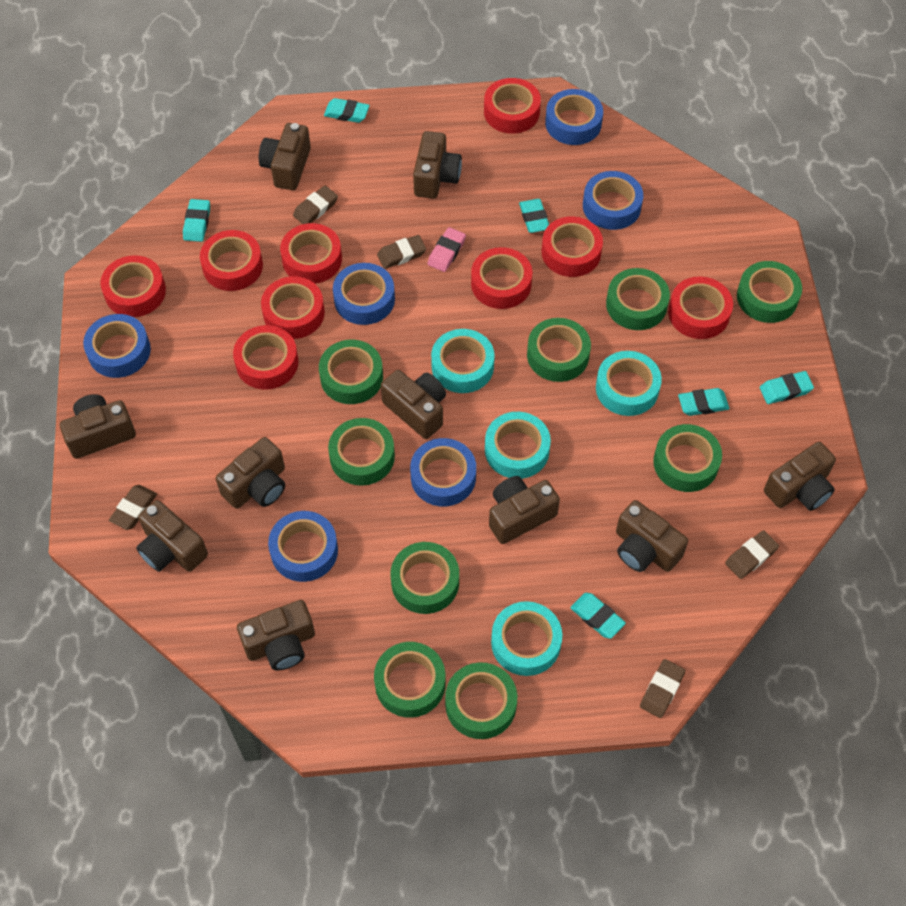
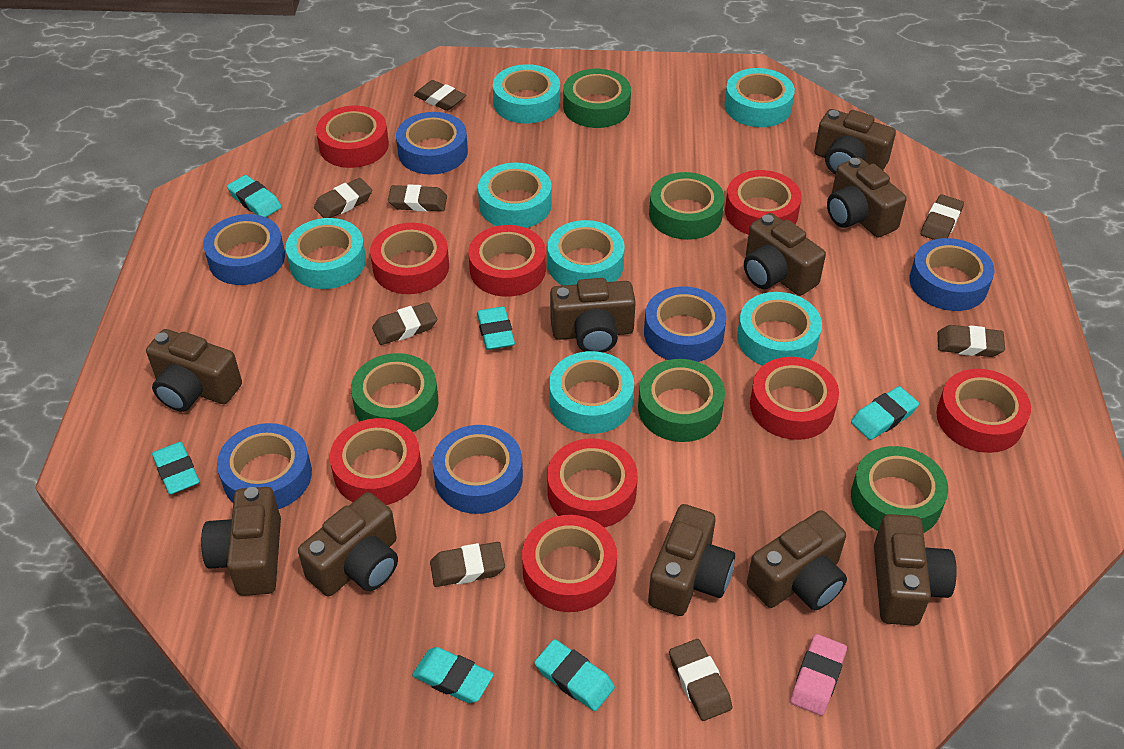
brown eraser: [109,485,157,530] [293,186,338,224] [377,235,426,269] [640,659,685,718] [725,530,779,579] = 5 -> [314,178,372,218] [372,302,437,345] [388,184,447,212] [414,80,466,111] [430,542,505,587] [669,639,732,721] [921,194,964,240] [938,325,1005,357] = 8
green tape: [319,339,383,404] [328,418,395,486] [374,642,446,718] [390,542,459,614] [445,662,517,739] [527,318,591,382] [606,268,670,330] [653,424,722,492] [737,261,802,323] = 9 -> [351,353,438,432] [563,69,631,128] [638,359,725,442] [649,172,725,240] [851,446,948,533] = 5
turquoise tape: [431,329,495,393] [485,412,551,479] [491,601,562,676] [596,351,662,416] = 4 -> [286,218,366,289] [478,163,552,228] [493,64,560,124] [547,220,625,286] [549,351,634,434] [724,68,795,127] [737,292,822,366] = 7

